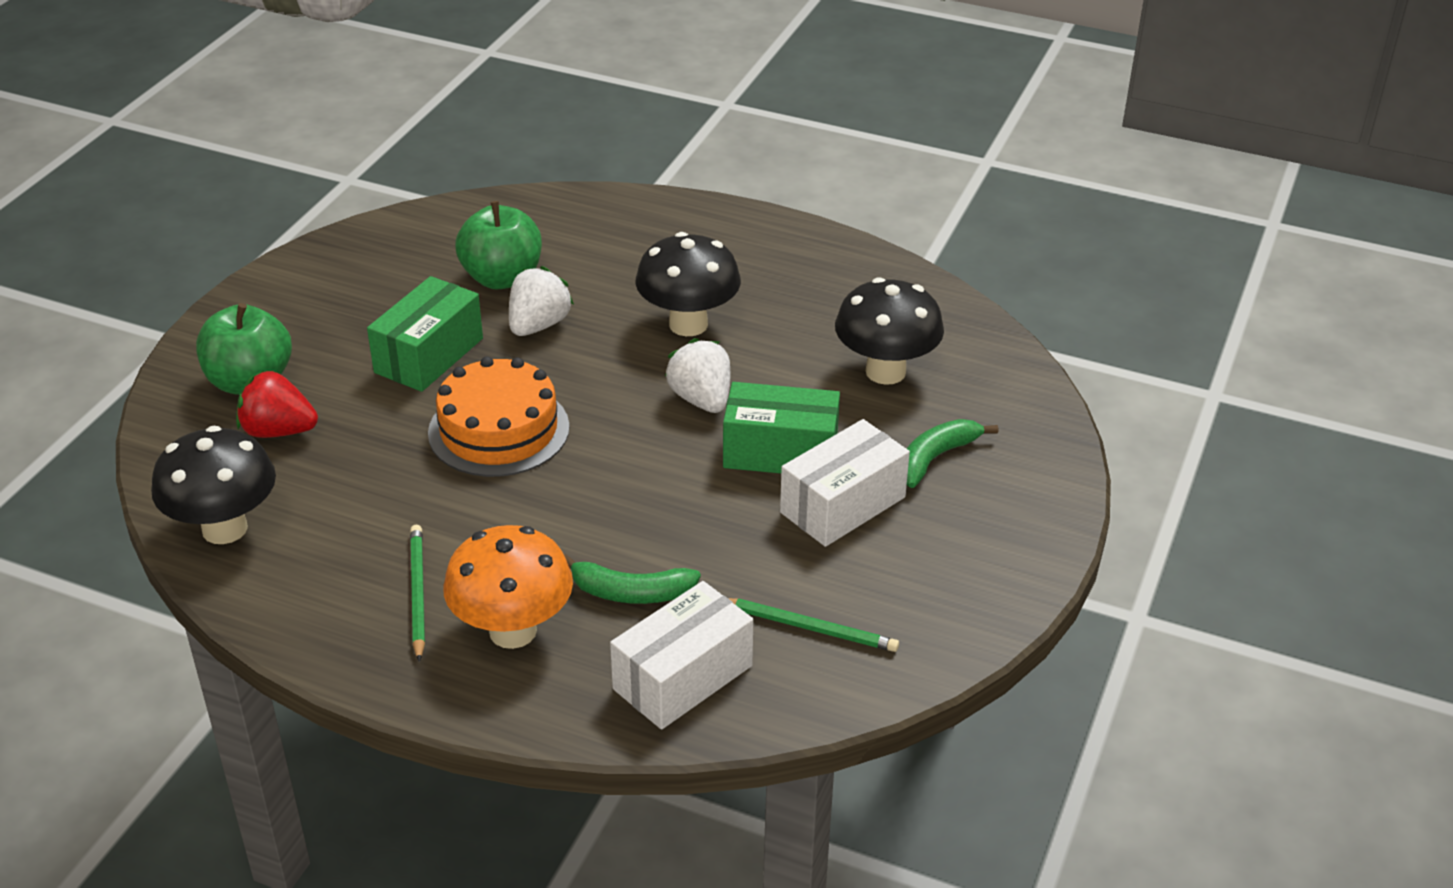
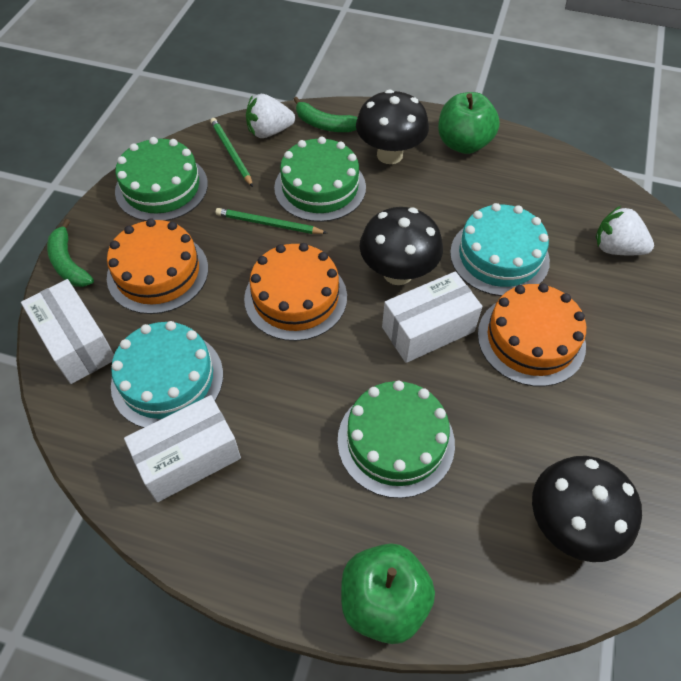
green box: [367,276,483,392] [723,382,840,474] = 2 -> none = 0
green cake: none = 0 -> [115,137,208,221] [274,137,366,222] [338,380,455,498] = 3
orange cake: [428,356,569,477] = 1 -> [107,218,208,314] [244,243,347,341] [478,283,586,387] = 3
orange mushroom: [443,525,573,649] = 1 -> none = 0
red strawberry: [236,370,318,438] = 1 -> none = 0
turquoise cake: none = 0 -> [111,321,223,428] [450,203,550,296] = 2
white box: [610,581,753,730] [780,419,910,547] = 2 -> [21,279,114,384] [124,395,241,502] [382,271,482,363] = 3

